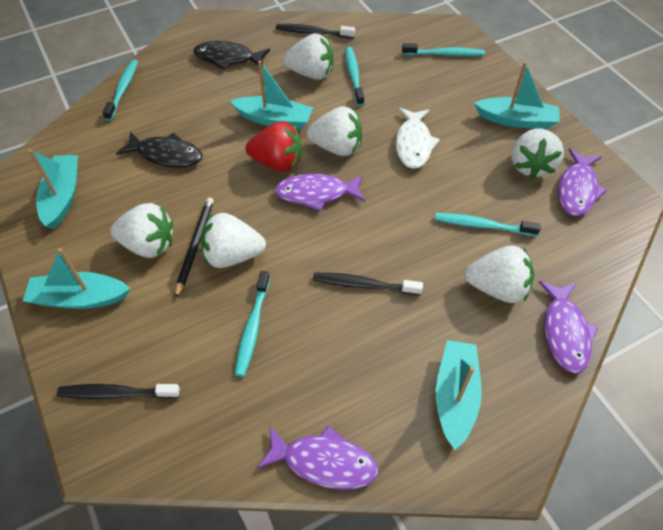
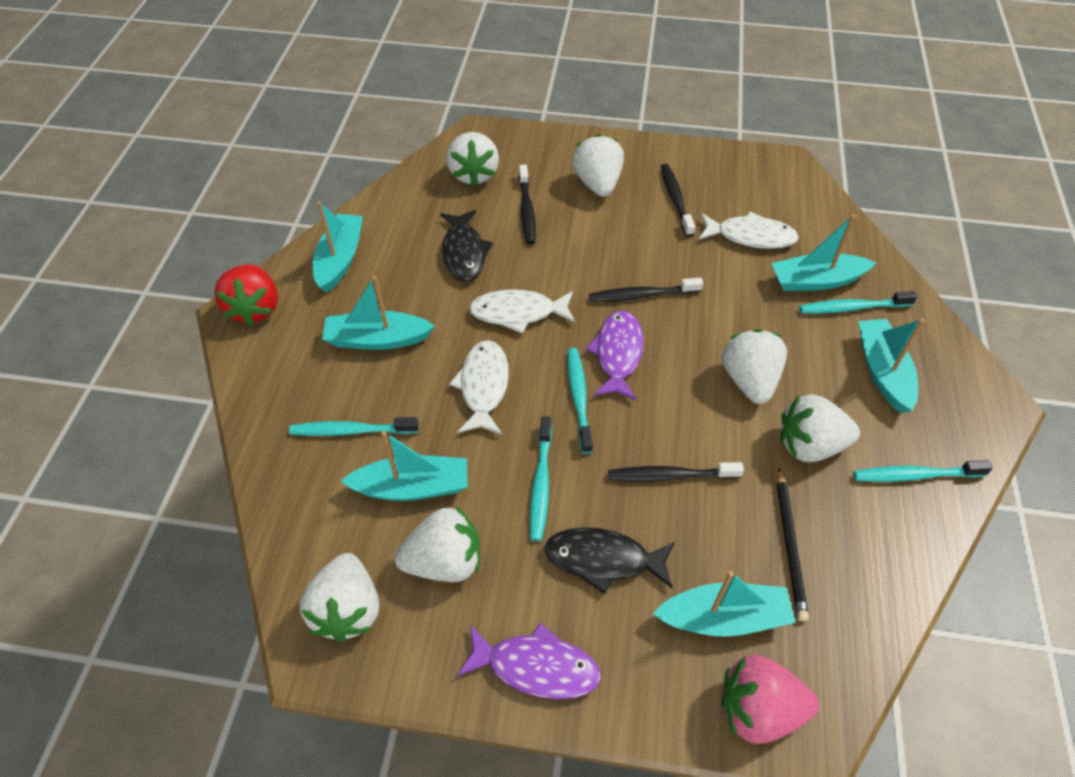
black toothbrush: [57,384,180,399] [276,24,355,39] [313,273,423,295] = 3 -> [519,165,536,245] [589,277,703,302] [608,462,744,481] [660,164,695,237] = 4
pink strawberry: none = 0 -> [721,655,819,744] = 1
purple fish: [257,425,378,490] [274,174,365,211] [538,281,598,374] [558,149,607,216] = 4 -> [457,623,601,699] [586,310,644,400] = 2
turquoise boat: [23,248,131,309] [29,149,78,229] [230,61,313,129] [436,340,482,450] [474,62,559,129] = 5 -> [313,201,363,293] [322,275,435,350] [341,431,468,501] [653,571,796,637] [772,214,876,291] [859,319,925,413] = 6
white fish: [396,108,440,169] = 1 -> [450,340,509,434] [469,289,575,333] [699,211,799,249] = 3

